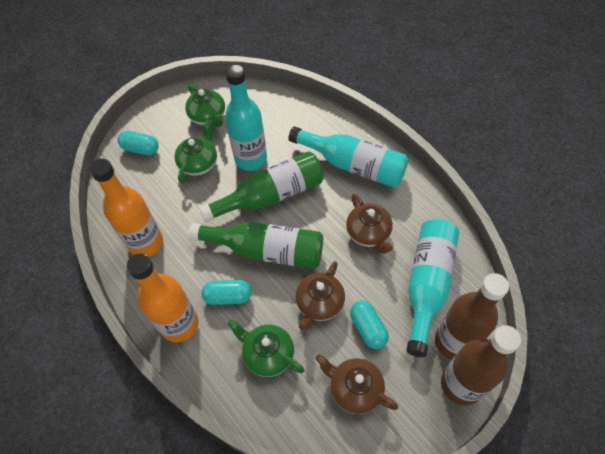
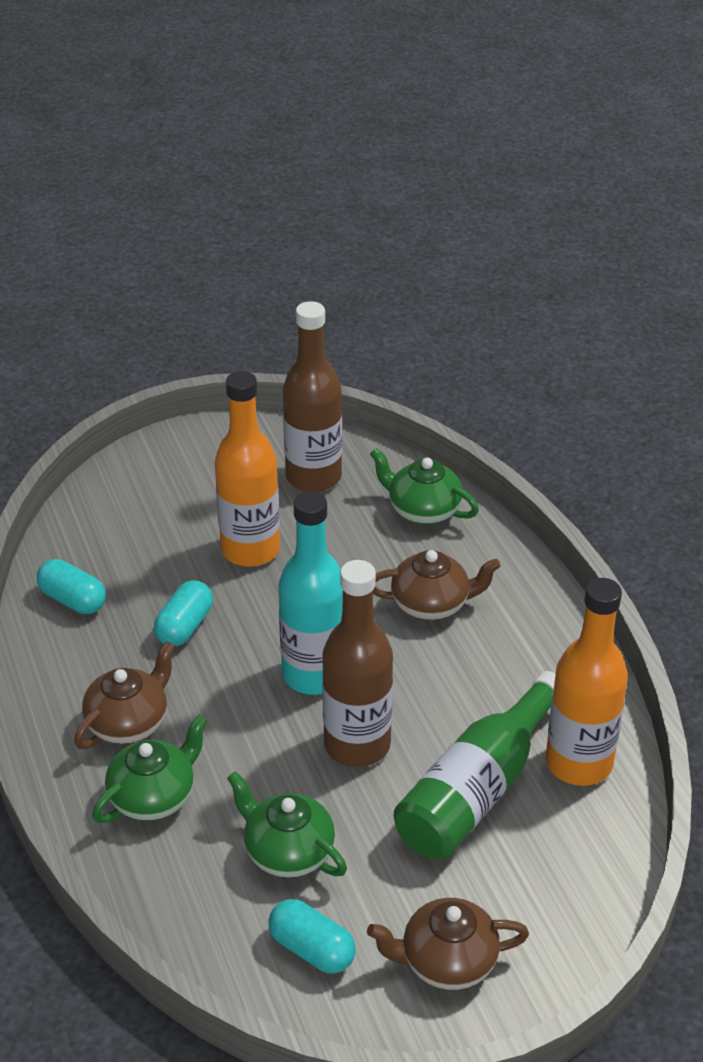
green bottle: [189,222,323,269] [199,151,324,222] = 2 -> [394,671,556,859] = 1
turquoise bottle: [225,65,267,171] [288,126,408,188] [406,219,459,357] = 3 -> [278,491,343,695] = 1

